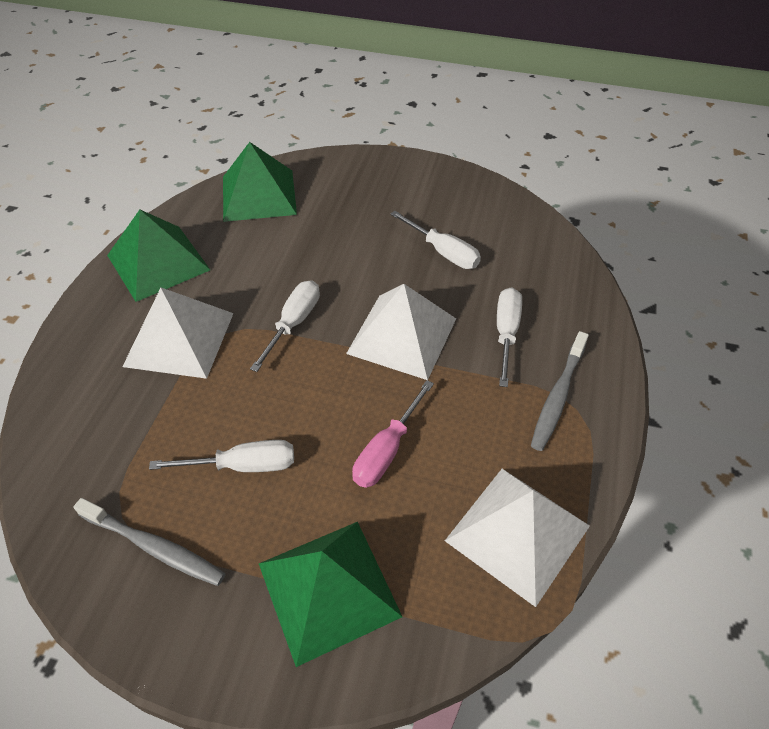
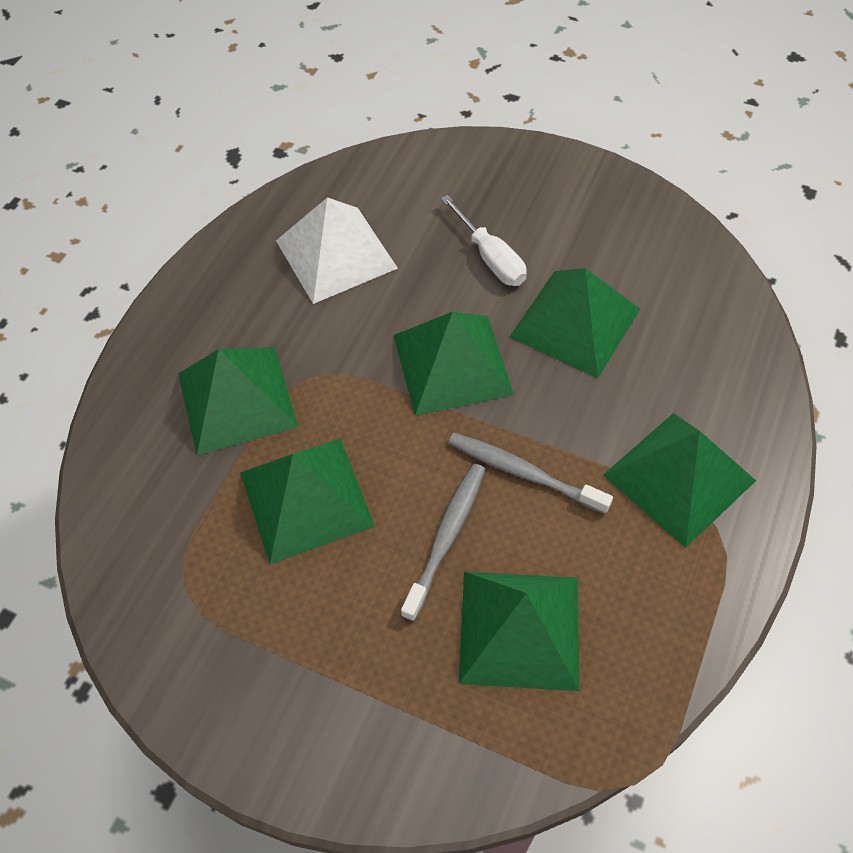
green pyramid: [107,210,210,302] [223,142,297,222] [259,522,402,667] = 3 -> [178,347,298,456] [240,438,375,564] [394,312,514,416] [459,572,579,691] [510,268,640,378] [603,413,756,548] = 6
pink screwdriver: [352,380,434,488] = 1 -> none = 0
white pyramid: [122,288,234,379] [346,284,456,380] [445,469,590,607] = 3 -> [276,197,398,304] = 1
white screwdriver: [149,440,294,472] [250,280,320,372] [390,211,481,269] [497,287,522,387] = 4 -> [441,195,527,286] = 1

